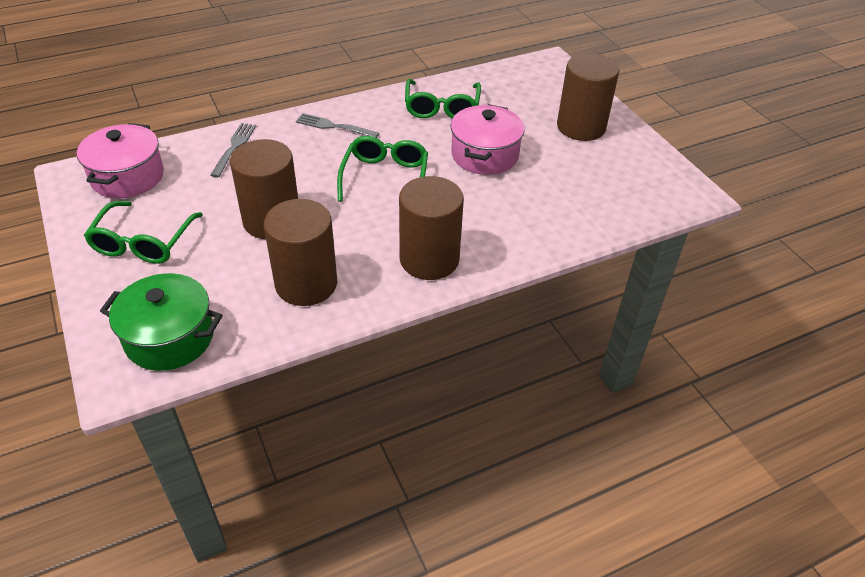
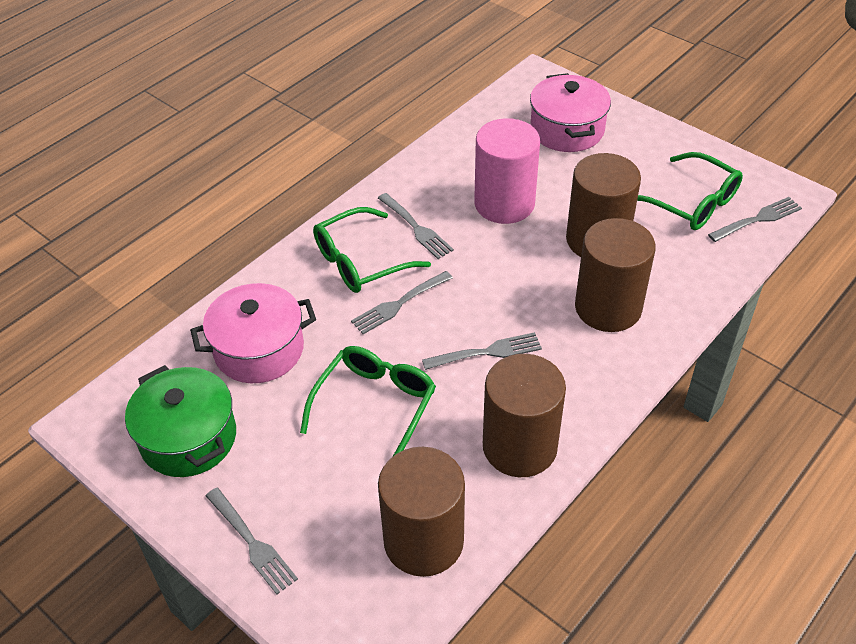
grey fork: [210,123,256,177] [296,113,379,138] = 2 -> [206,488,298,595] [351,271,453,334] [378,193,454,259] [422,332,542,370] [708,197,802,242] = 5
pink cylinder: none = 0 -> [474,118,540,224] = 1

